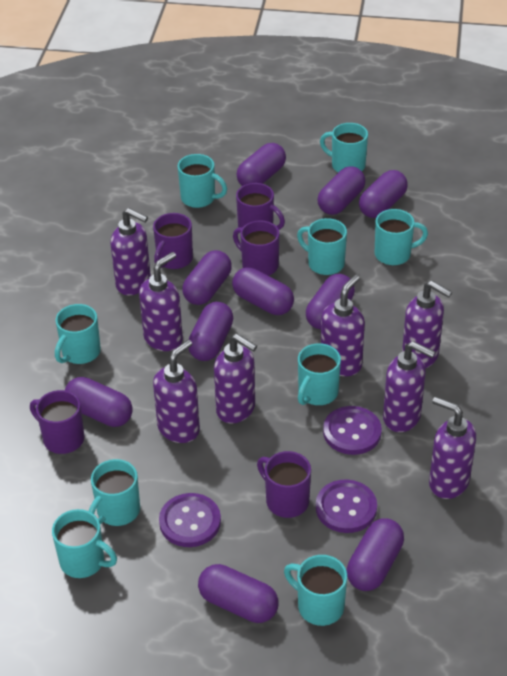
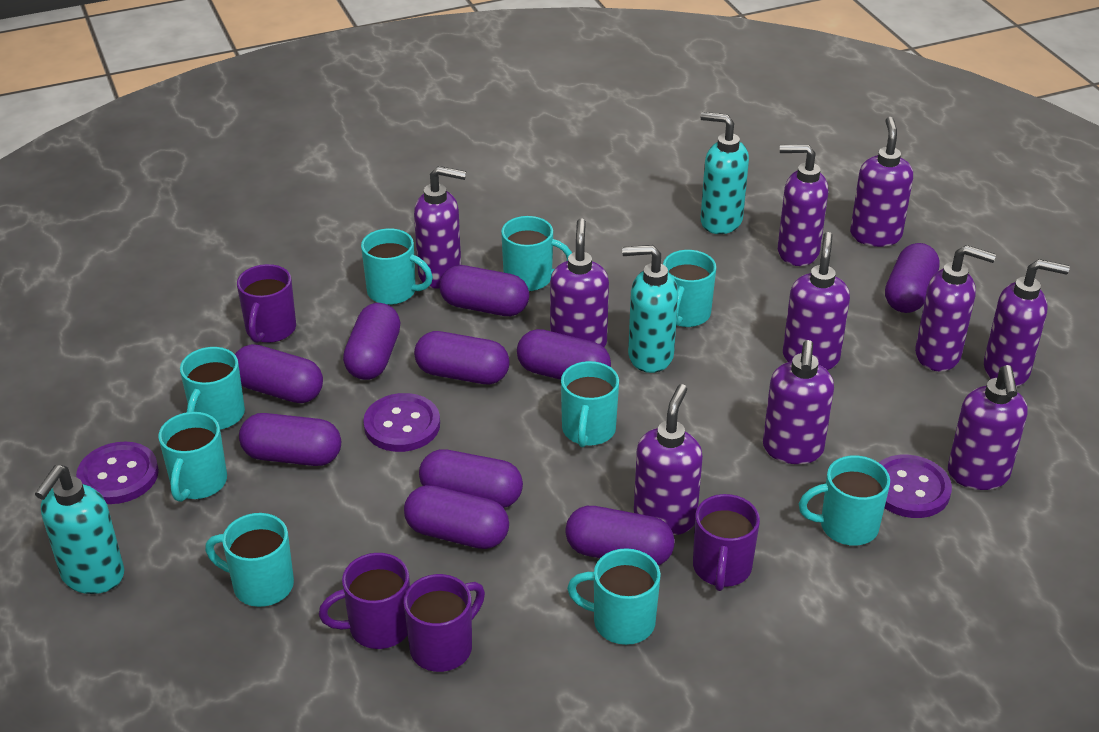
purple mug: [30,390,85,454] [153,213,193,269] [233,220,280,276] [236,183,285,230] [257,451,311,518] = 5 -> [237,264,296,343] [319,553,410,649] [404,574,485,672] [693,494,760,591] = 4
purple soap dispenser: [110,208,151,295] [139,252,183,351] [153,340,200,443] [214,334,257,424] [321,275,365,376] [383,341,435,432] [402,281,452,368] [429,397,476,499] = 8 -> [414,166,466,289] [550,218,609,347] [634,384,703,535] [763,340,834,464] [778,144,828,266] [783,232,850,370] [850,117,913,247] [915,245,996,371] [948,365,1028,490] [984,259,1070,387] = 10
turquoise soap dispenser: none = 0 -> [35,465,124,594] [622,245,678,373] [700,112,749,234] = 3

